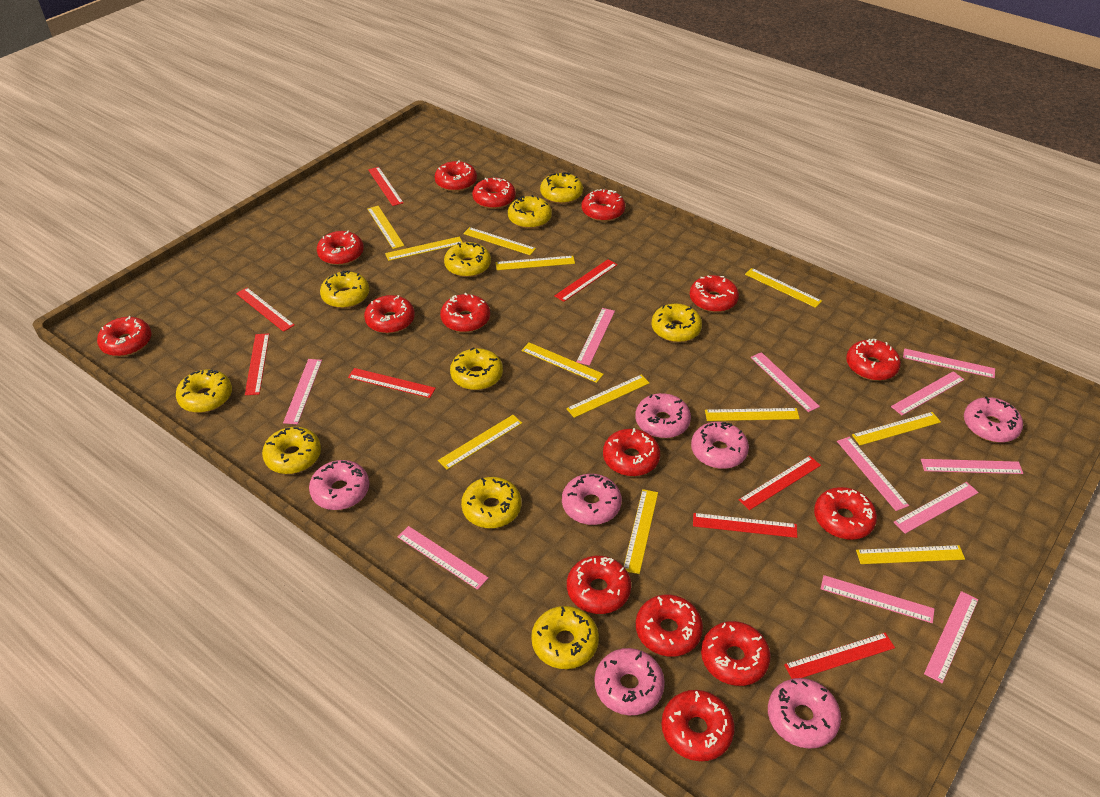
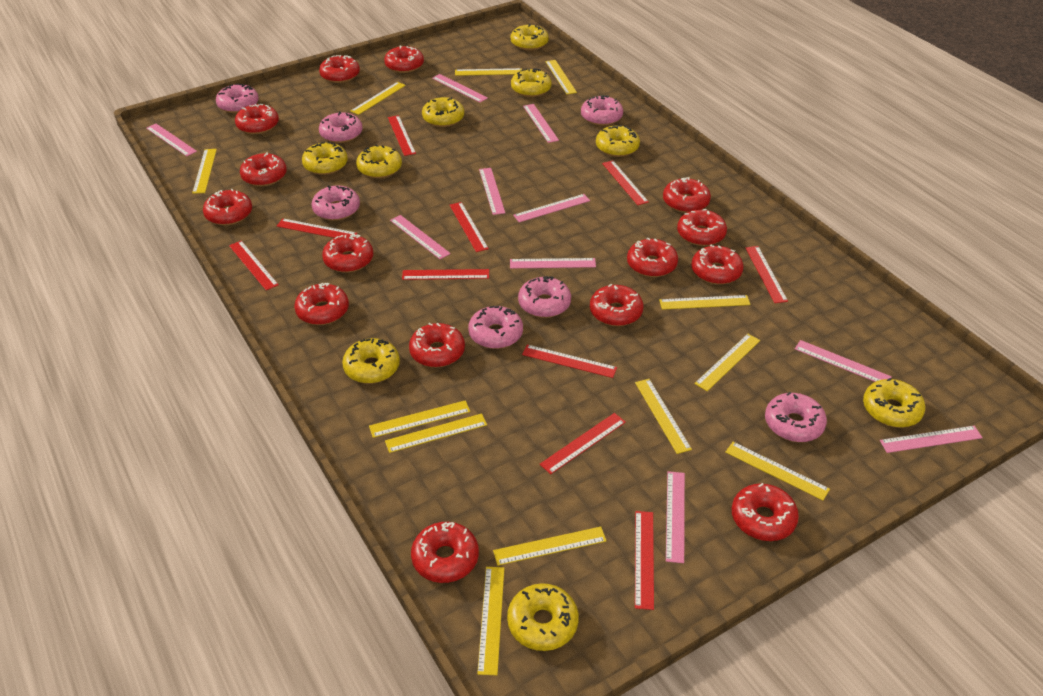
pink ruler: [283,359,322,424] [398,526,488,590] [576,308,615,366] [750,352,820,412] [821,575,934,623] [837,437,909,511] [891,371,965,415] [893,482,979,534] [903,348,995,378] [921,459,1023,474] [924,591,978,683] = 11 -> [146,124,197,156] [390,215,451,259] [432,74,488,102] [479,168,505,215] [510,258,596,268] [513,194,590,222] [523,104,559,143] [666,471,685,563] [795,340,892,382] [880,426,983,453] = 10
red ruler: [236,288,295,332] [245,333,269,395] [348,368,436,398] [368,167,404,206] [554,259,617,302] [693,513,797,538] [739,456,821,510] [784,633,895,679] = 8 -> [229,241,279,290] [277,218,357,238] [388,115,416,156] [402,269,489,280] [450,202,489,252] [522,345,617,378] [540,413,626,474] [602,161,649,205] [635,511,654,610] [746,246,788,303] = 10
yellow donut: [176,370,232,413] [262,427,321,474] [320,270,369,308] [444,242,491,277] [450,347,503,390] [461,477,521,528] [508,195,552,229] [531,606,599,669] [540,172,583,204] [651,303,702,342] = 10 -> [302,142,348,175] [342,338,400,384] [356,145,402,178] [422,97,464,127] [507,583,579,651] [511,24,549,50] [511,68,551,97] [596,125,640,157] [863,378,925,428] = 9

